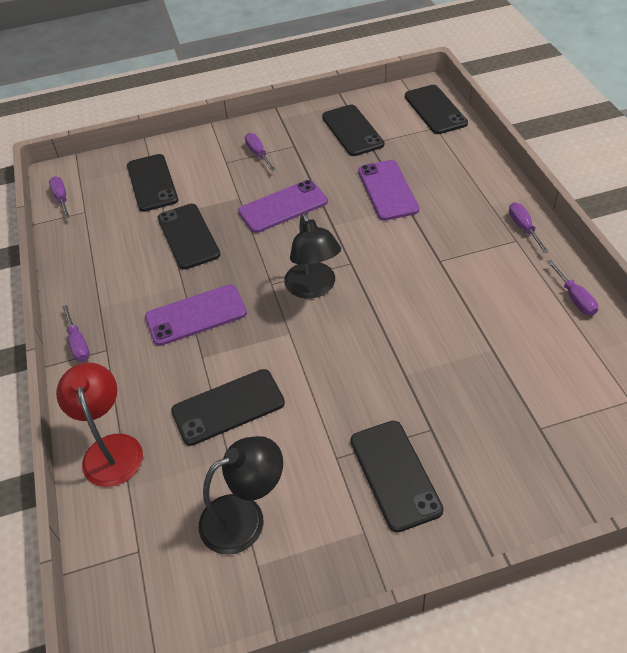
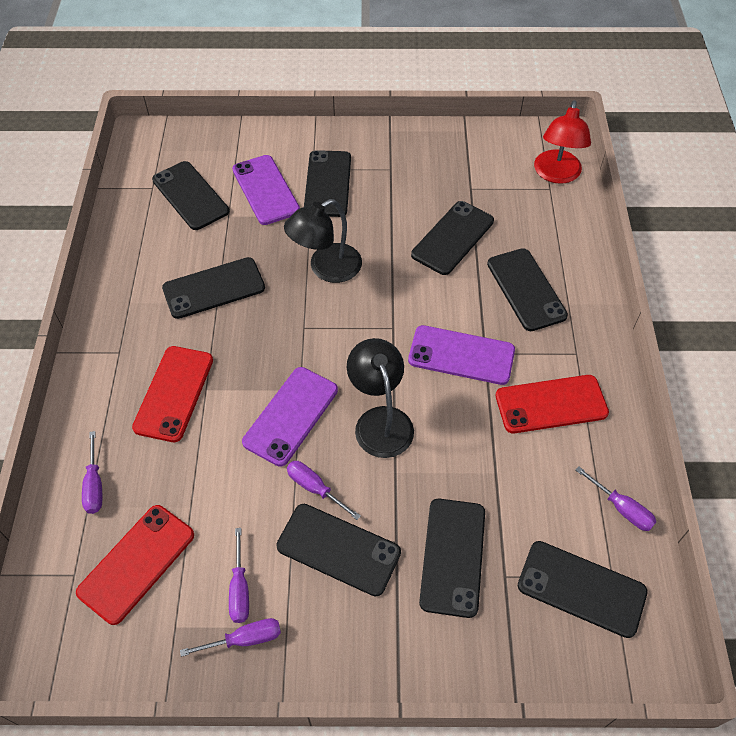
black phone: [127,154,178,212] [158,204,220,270] [171,369,285,446] [322,105,384,156] [351,421,444,533] [405,85,468,134] = 6 -> [152,161,229,230] [162,257,265,319] [276,504,401,597] [304,150,351,217] [411,201,494,275] [419,499,485,618] [487,248,568,331] [518,541,648,638] = 8
red phone: none = 0 -> [76,505,194,625] [132,346,213,442] [496,375,609,433] = 3

